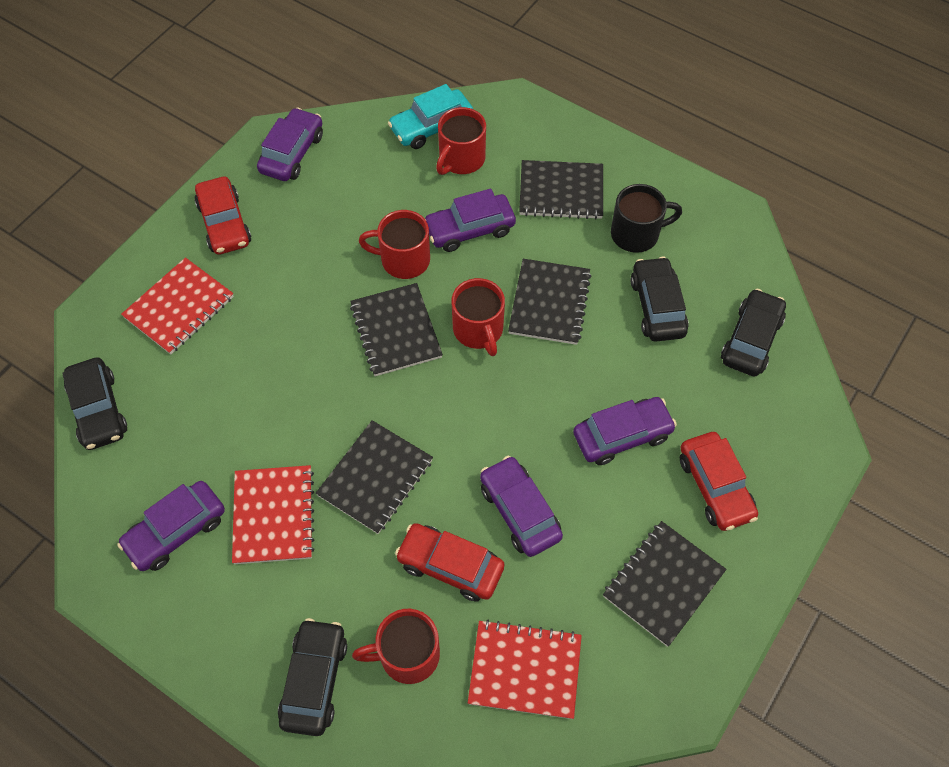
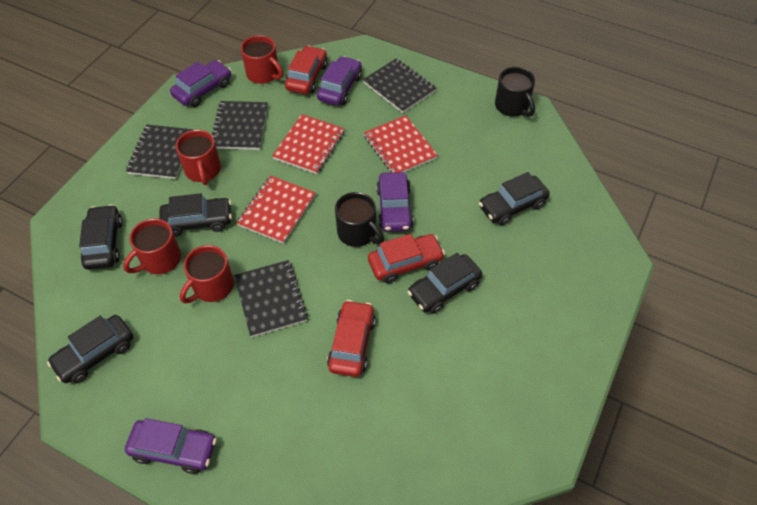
black car: [62,357,127,450] [278,618,347,736] [630,257,689,342] [721,289,786,376] = 4 -> [47,315,133,383] [79,204,123,270] [159,193,232,237] [407,253,482,314] [479,172,550,225] = 5
black mug: [611,184,682,253] = 1 -> [335,192,384,247] [495,67,535,117] = 2
black notebook: [316,420,433,534] [350,283,443,376] [508,259,591,345] [519,160,603,220] [603,521,726,647] = 5 -> [126,125,193,179] [212,101,268,150] [234,260,308,337] [363,58,436,113] = 4
purple car: [117,481,225,571] [257,107,323,181] [425,189,516,252] [480,456,563,557] [573,397,677,465] = 5 -> [125,418,217,474] [170,60,231,107] [317,56,362,106] [376,172,414,232] = 4
turquoise car: [388,84,473,149] = 1 -> none = 0

